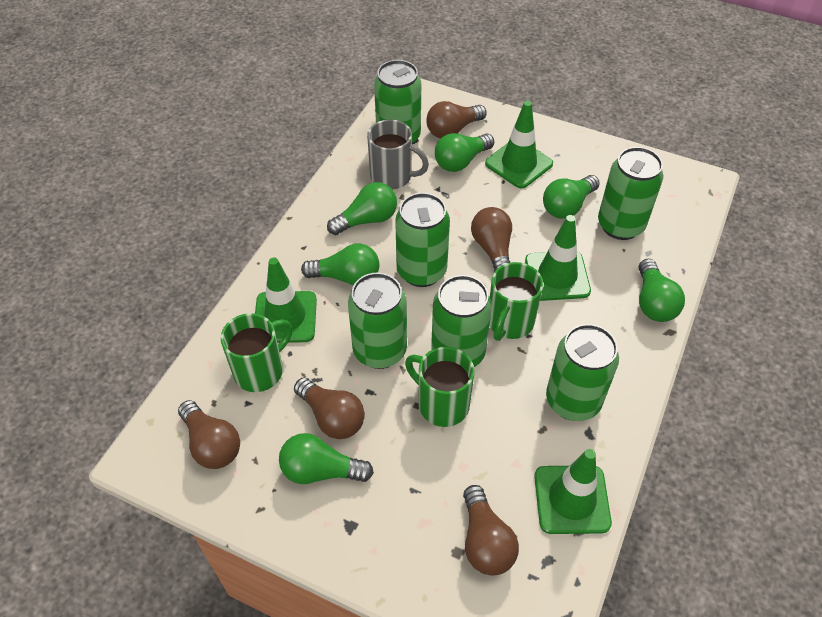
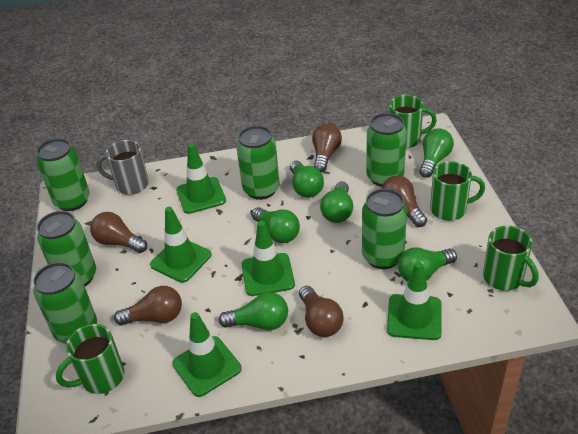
green mug: [221,313,292,392] [405,347,475,427] [489,262,543,341] = 3 -> [56,324,124,394] [389,95,437,148] [430,161,485,221] [483,226,538,291] = 4
green traffic cone: [255,257,317,343] [485,101,553,189] [525,215,591,301] [534,449,612,534] = 4 -> [150,207,211,283] [172,312,242,397] [176,143,226,214] [241,221,295,296] [387,262,442,340] = 5

